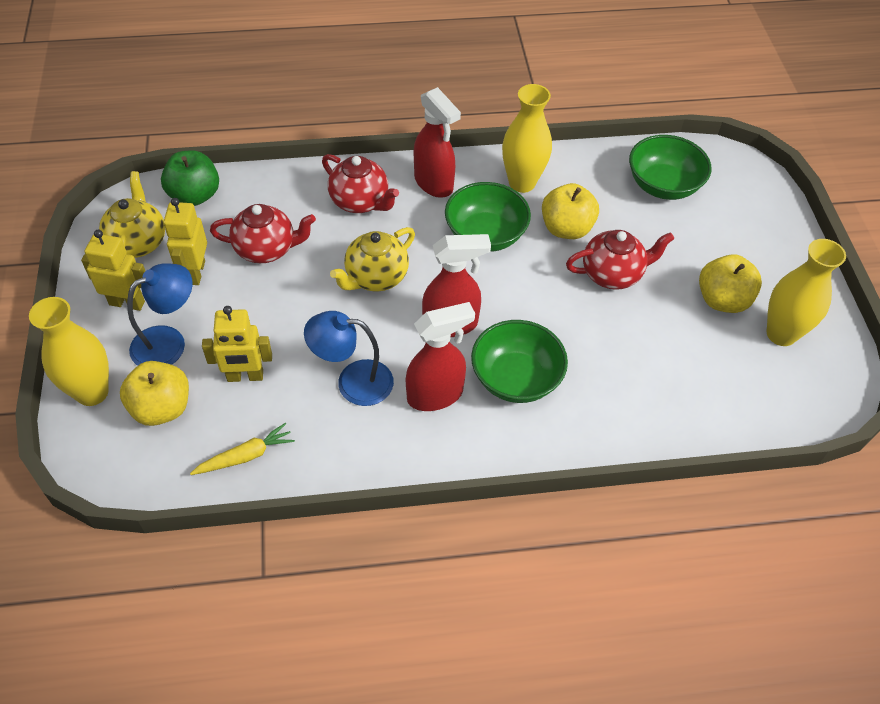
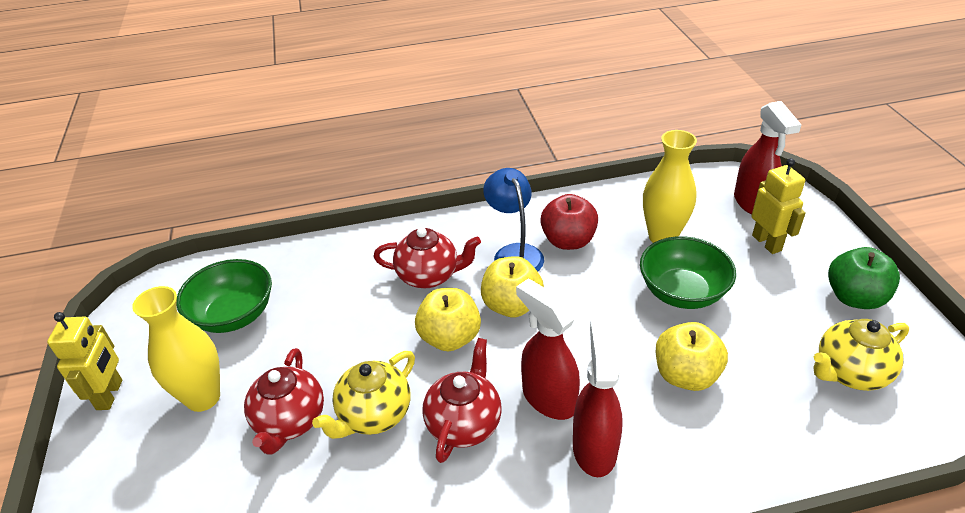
blue lamp: [127,263,192,366] [304,311,394,406] = 2 -> [483,168,544,272] = 1
green bowl: [445,182,531,252] [471,320,568,403] [629,135,712,200] = 3 -> [176,259,272,333] [640,236,736,309] = 2
red apple: none = 0 -> [540,194,598,250] = 1
yellow carrot: [190,423,295,475] = 1 -> none = 0
yellow robot: [81,230,145,311] [163,198,207,285] [202,306,272,382] = 3 -> [47,312,122,410] [751,158,806,254] = 2
yellow vase: [29,297,109,406] [502,84,552,193] [766,239,846,346] = 3 -> [132,286,220,412] [643,130,697,243] = 2

